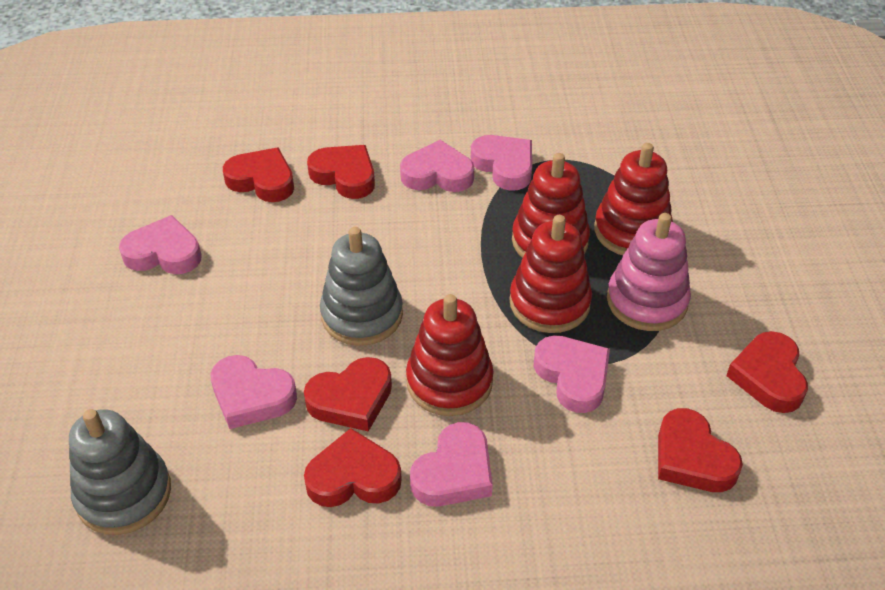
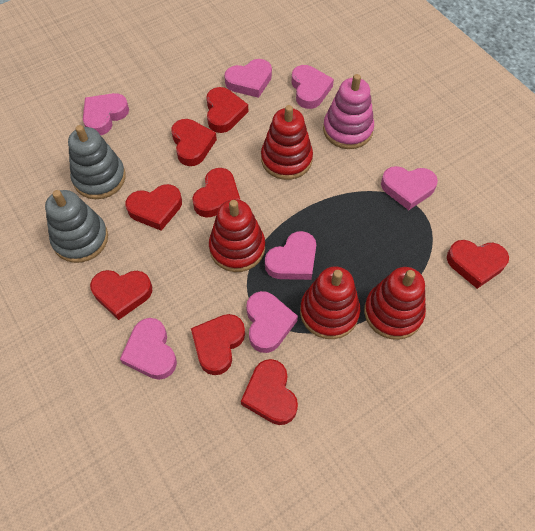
pink heart: [119,215,202,274] [210,355,297,429] [400,140,474,192] [410,422,493,507] [471,135,532,191] [534,335,610,413] = 6 -> [83,93,129,135] [120,318,177,380] [224,59,272,98] [246,291,298,353] [265,231,316,280] [291,65,334,109] [381,166,438,210] = 7
red heart: [223,148,294,202] [304,357,392,432] [304,428,402,507] [307,145,375,199] [658,408,743,492] [726,331,808,413] = 6 -> [90,270,152,320] [126,184,182,231] [171,119,217,166] [191,314,245,375] [192,168,240,218] [206,87,248,133] [241,359,298,425] [447,240,509,289] = 8

